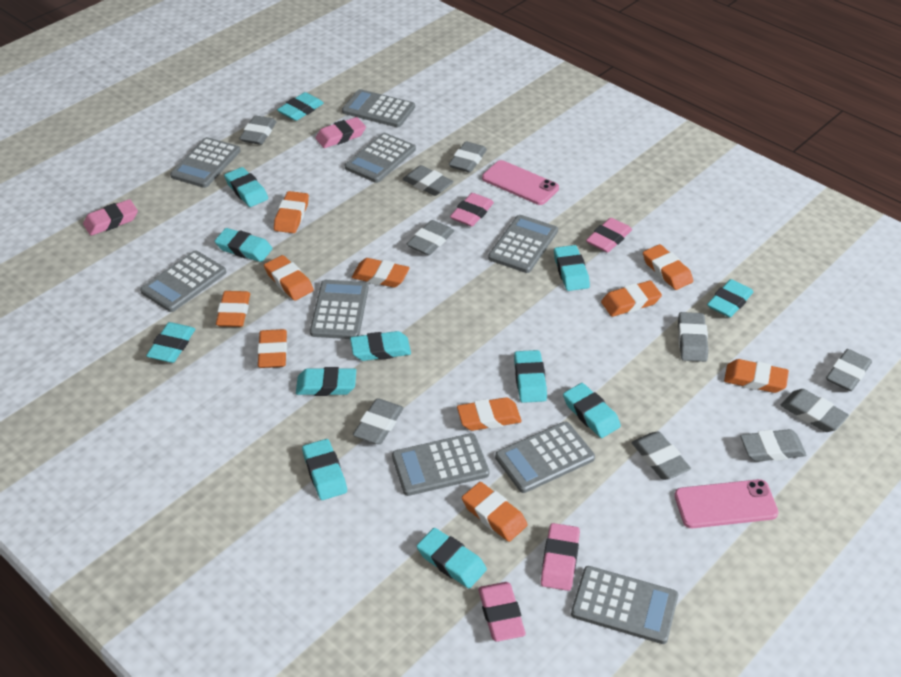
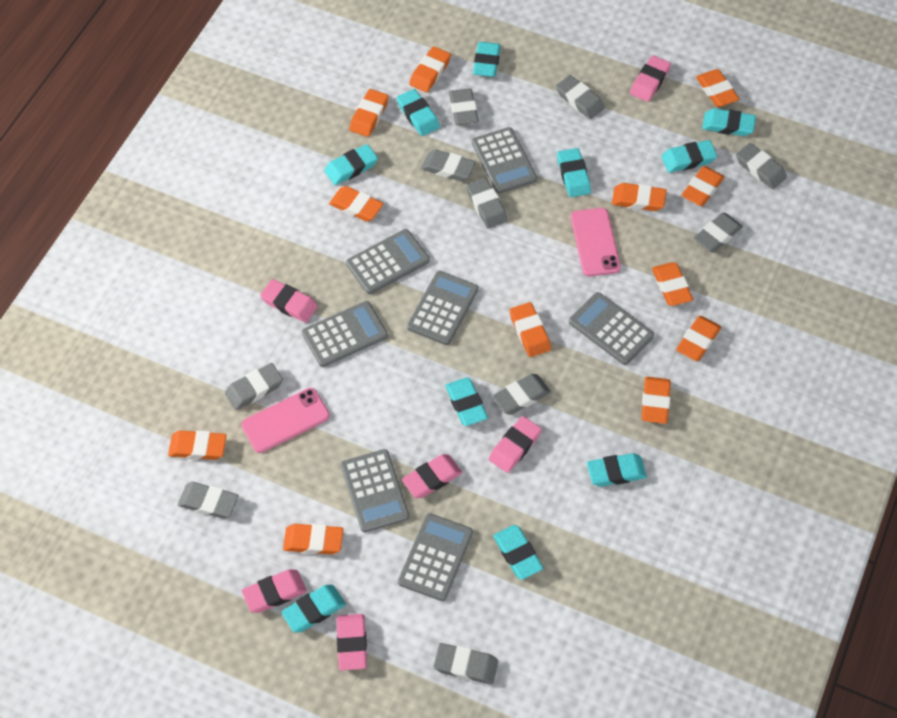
grey calculator: [140,251,226,312] [170,137,241,188] [310,280,369,339] [342,89,415,127] [345,133,416,183] [392,433,489,496] [488,215,558,273] [495,422,595,493] [571,566,678,644] = 9 -> [302,301,388,367] [341,449,409,532] [346,229,430,294] [398,513,473,601] [407,271,478,345] [472,127,537,194] [569,292,654,365] = 7
orange eraser: [216,291,250,327] [257,329,287,368] [264,255,314,301] [274,191,309,233] [352,258,409,288] [457,397,522,431] [462,482,528,542] [601,281,662,317] [643,244,693,290] [724,359,789,393] = 10 -> [168,430,227,460] [283,524,343,555] [329,186,384,222] [349,89,389,137] [409,46,451,93] [510,302,551,357] [612,183,667,211] [642,377,671,424] [652,262,693,306] [676,316,721,361] [681,166,724,206] [696,69,739,107] = 12
turquoise eraser: [146,322,195,363] [215,228,272,262] [224,167,268,207] [277,92,324,121] [296,367,356,396] [302,439,347,500] [350,331,411,361] [417,528,487,589] [514,350,547,403] [554,245,590,291] [563,383,621,438] [707,279,753,318] = 12 -> [281,585,346,633] [324,144,378,185] [396,89,440,136] [445,378,488,426] [473,42,501,77] [493,525,543,580] [557,148,591,197] [587,453,647,487] [661,140,717,173] [702,108,756,136] = 10

